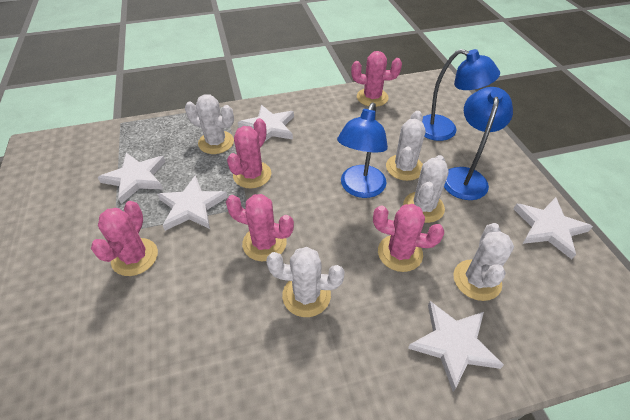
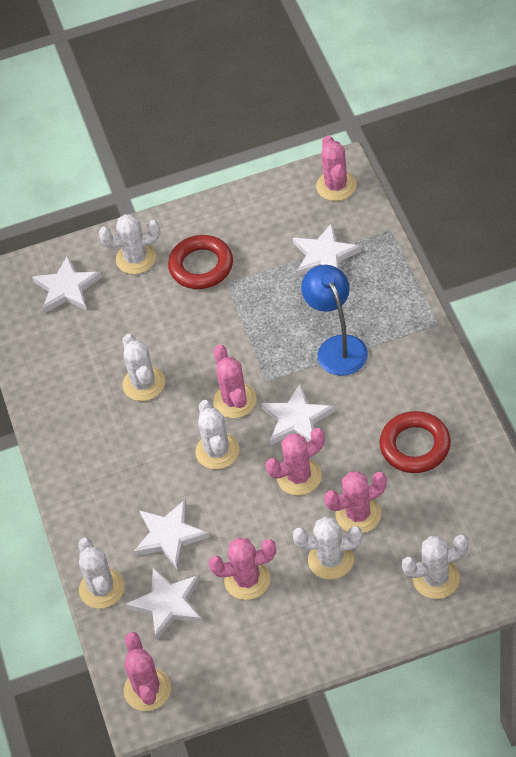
blue lamp: [337,103,388,198] [422,49,500,141] [444,87,513,200] = 3 -> [301,265,368,376] = 1
pink cactus: [91,201,158,276] [226,194,294,261] [227,118,271,188] [351,51,402,107] [373,204,444,272] = 5 -> [123,632,171,711] [208,537,276,600] [213,344,257,418] [266,428,325,496] [316,136,357,201] [324,471,387,533] = 6
red ring: none = 0 -> [168,235,233,289] [379,411,451,473] = 2
white cactus: [185,94,234,154] [266,247,345,317] [386,111,425,181] [403,155,449,223] [453,223,514,301] = 5 -> [78,538,125,609] [98,214,160,274] [122,334,165,401] [195,400,240,469] [293,517,362,580] [401,535,469,599] = 6

